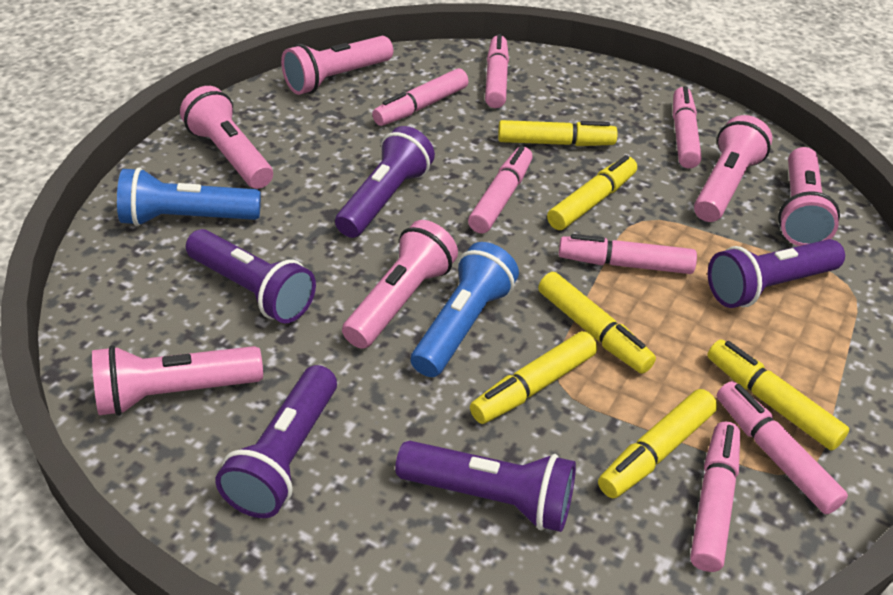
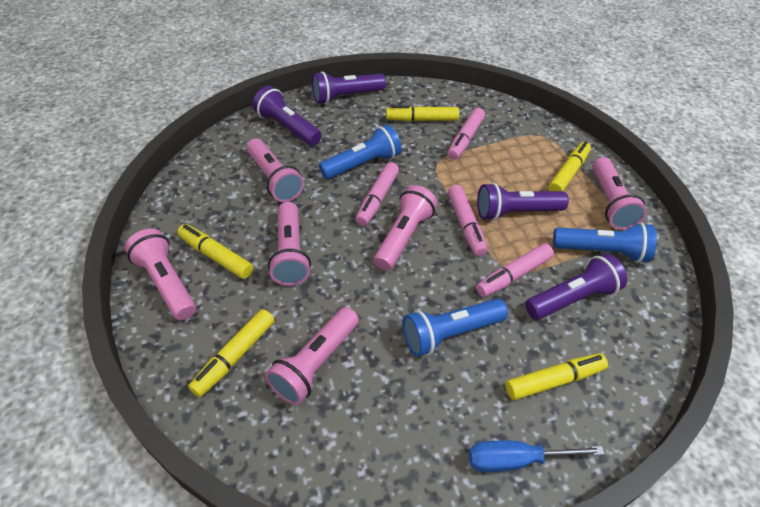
blue flashlight: [117,167,261,226] [411,242,519,377] = 2 -> [319,124,402,179] [402,299,508,357] [553,223,657,263] = 3
blue screwdriver: none = 0 -> [469,440,604,472] = 1
pink marker: [372,68,468,126] [468,146,533,233] [485,34,509,108] [559,234,697,274] [673,86,701,168] [690,421,740,572] [717,381,848,514] = 7 -> [355,162,399,226] [448,108,485,160] [448,185,488,256] [476,243,554,297] = 4
purple flashlight: [186,229,316,323] [215,365,337,518] [335,126,435,238] [395,441,576,532] [708,239,845,308] = 5 -> [253,86,322,146] [312,71,386,104] [477,183,569,221] [525,253,627,320] = 4
yellow marker: [470,331,597,424] [498,120,617,146] [538,272,656,374] [547,155,637,230] [598,389,717,498] [707,340,849,451] = 6 -> [177,224,253,279] [188,309,274,397] [386,105,459,121] [505,353,608,400] [548,141,591,191] = 5

